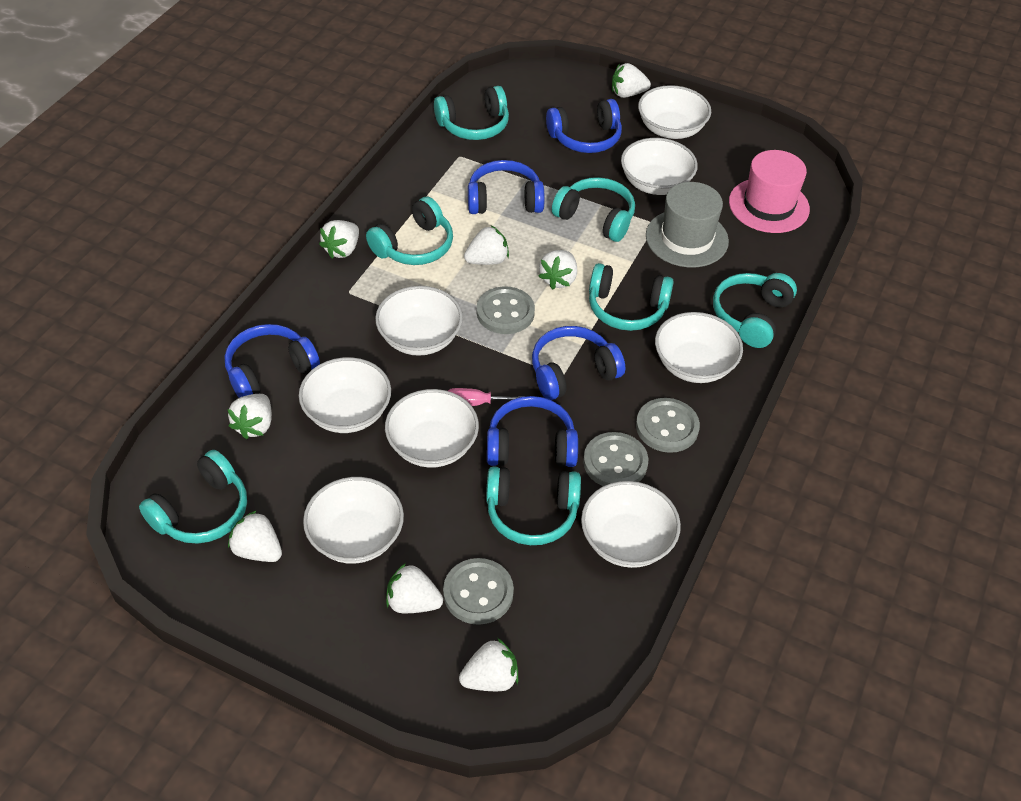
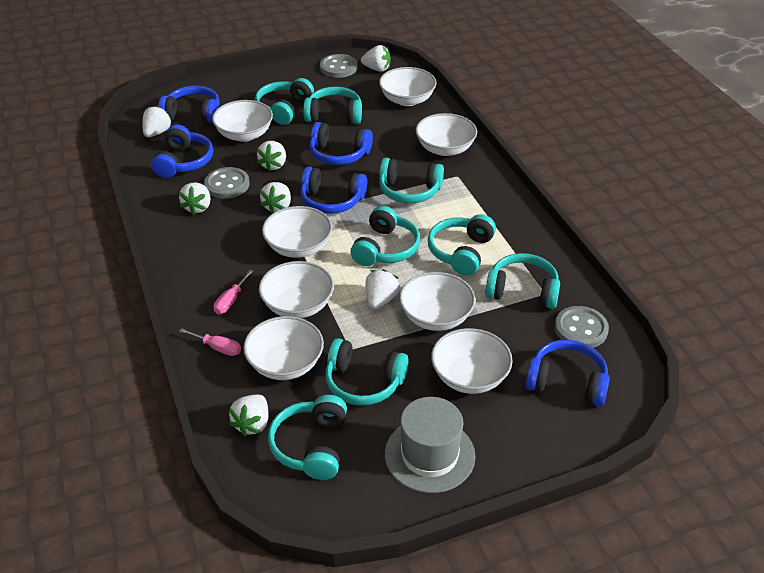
grey button: [443,558,514,625] [476,286,535,334] [583,432,648,486] [636,398,700,453] = 4 -> [204,167,250,199] [320,54,358,78] [555,306,609,348] = 3
pink hat: [729,150,810,233] = 1 -> none = 0
pink screwdriver: [448,388,526,406] = 1 -> [179,328,241,356] [214,270,253,314] = 2
turquoise headphones: [139,450,247,544] [366,197,453,265] [434,86,509,140] [486,466,581,545] [552,177,635,242] [589,263,674,331] [713,273,797,348] = 7 -> [255,78,314,125] [268,395,347,480] [303,87,362,124] [325,338,409,406] [350,206,420,266] [379,158,444,203] [428,214,496,276] [485,253,560,309] = 8
white strawberry: [228,394,272,439] [228,510,282,562] [319,220,359,258] [386,563,443,613] [459,638,518,691] [464,225,509,265] [538,250,577,290] [612,63,651,98] = 8 -> [142,105,172,137] [179,183,211,215] [229,394,269,436] [257,141,286,171] [260,182,291,214] [361,45,391,72] [365,269,400,309] = 7

